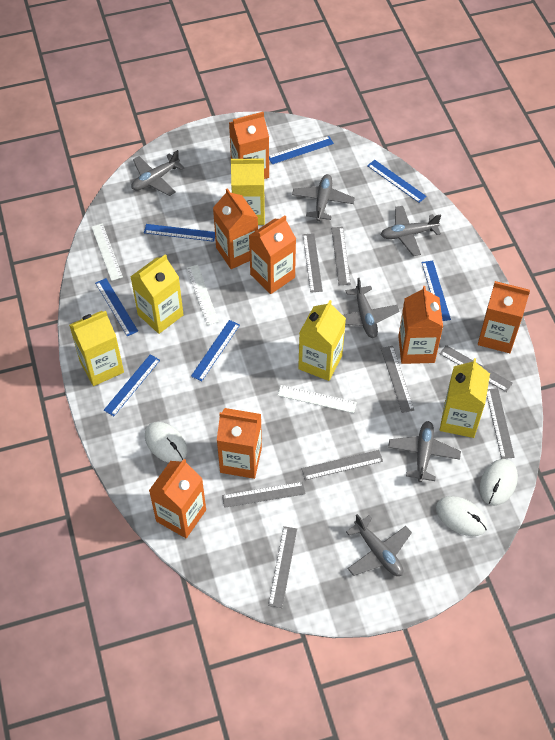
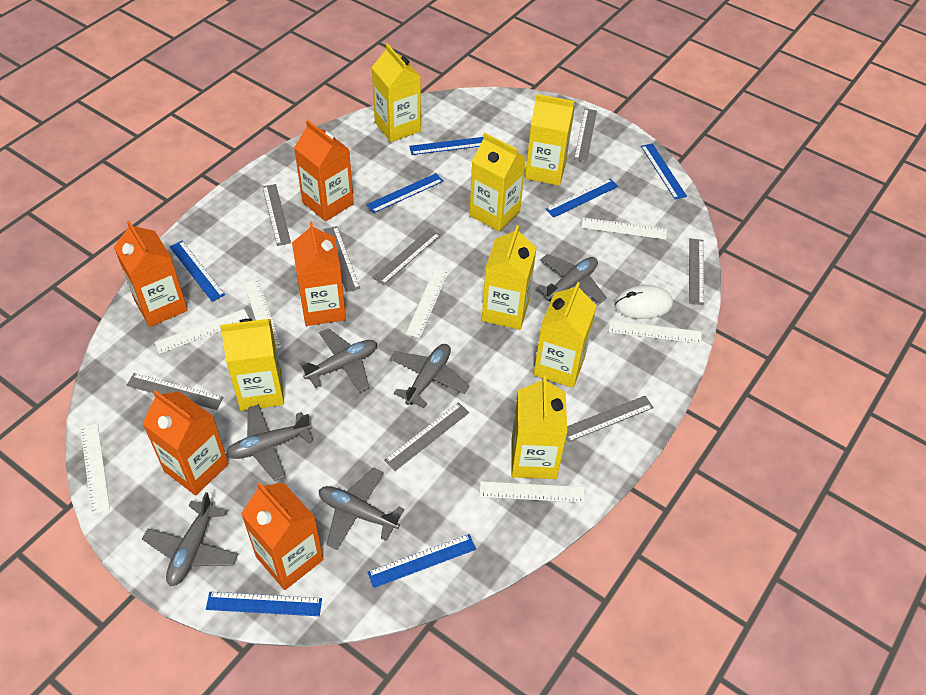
orange carton: [149,459,206,538] [213,188,258,269] [217,408,262,479] [229,112,269,179] [249,215,296,294] [398,286,443,364] [478,281,530,353] = 7 -> [114,221,188,327] [142,390,229,496] [241,482,323,590] [292,222,346,326] [294,120,354,222] = 5
white mouse: [145,422,187,463] [436,496,487,536] [480,459,518,506] = 3 -> [614,285,673,319] = 1
white ruler: [92,223,123,281] [187,265,219,325] [278,385,357,413] = 3 -> [81,423,110,515] [154,309,249,354] [244,279,281,348] [406,268,449,338] [480,481,585,503] [581,218,667,240] [609,320,702,344] = 7
yellow carton: [69,311,124,386] [130,254,184,334] [231,158,265,225] [298,300,346,381] [440,358,490,438] = 5 -> [220,319,284,411] [371,44,421,142] [469,133,526,232] [482,225,536,330] [512,375,567,479] [525,94,575,186] [534,282,597,388] = 7

